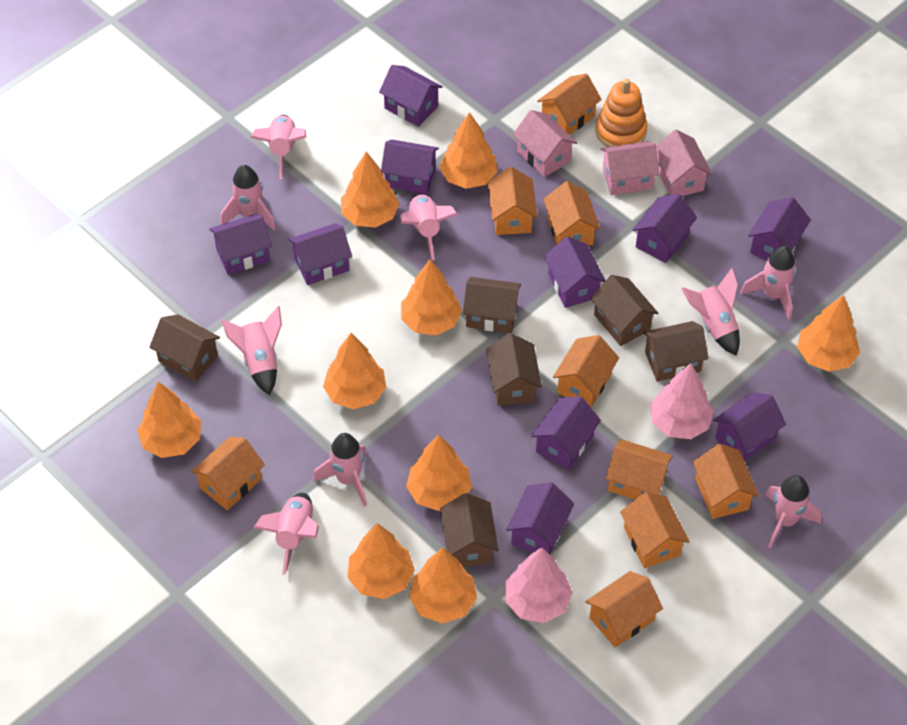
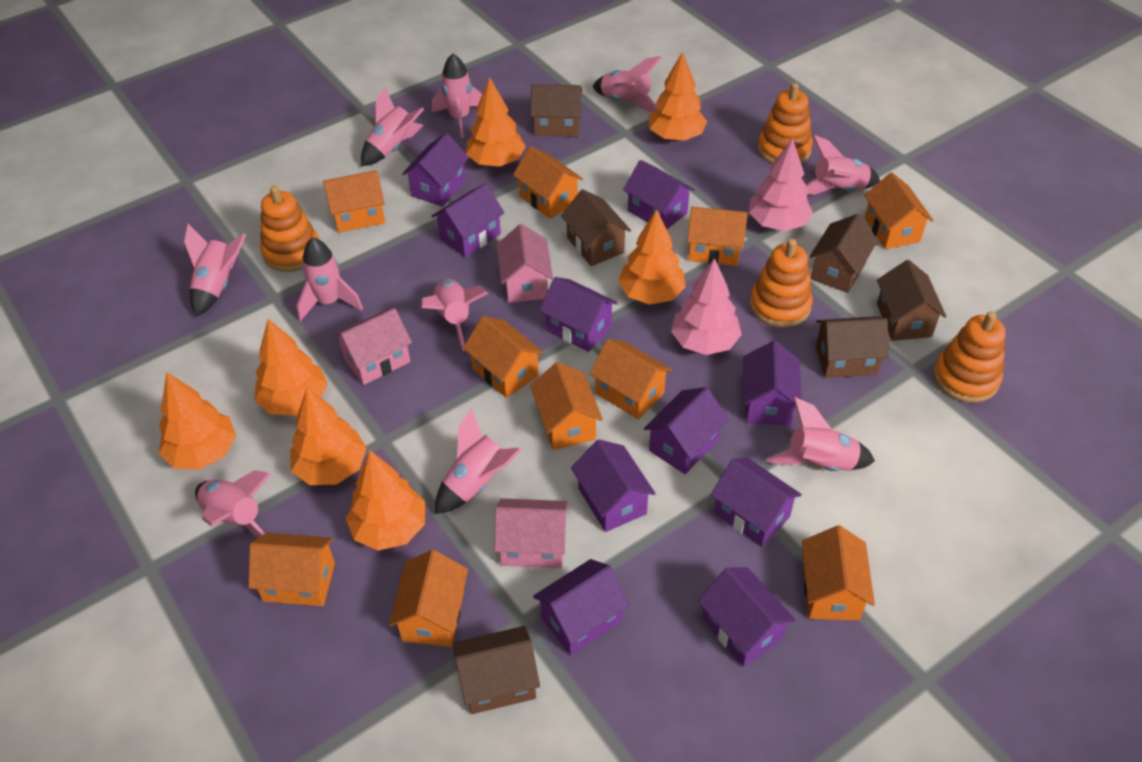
orange house: [191,437,265,510] [488,167,537,235] [537,74,602,135] [543,181,600,246] [553,335,619,408] [586,571,663,648] [606,439,673,500] [620,492,690,568] [693,444,759,519] = 9 -> [248,533,335,606] [323,170,385,233] [389,550,468,647] [463,316,544,398] [513,146,583,219] [530,362,603,450] [589,339,672,420] [687,207,748,266] [802,525,875,621] [864,173,933,249] = 10
orange stacking toy: [596,79,647,147] = 1 -> [260,185,319,272] [750,239,813,328] [758,83,813,164] [934,311,1006,403] = 4
orange tree: [137,382,201,458] [323,333,386,409] [341,151,399,228] [347,523,415,599] [401,259,462,336] [406,434,472,511] [409,548,477,624] [439,112,498,189] [797,295,860,372] = 9 -> [159,372,236,470] [254,319,328,415] [290,388,367,485] [346,450,425,551] [466,77,526,167] [618,209,686,305] [649,52,707,141] = 7
pink rocket: [220,165,276,231] [221,306,282,395] [250,115,307,179] [253,493,319,575] [313,433,367,506] [400,194,458,261] [681,268,740,356] [741,246,796,320] [765,475,822,548] = 9 -> [184,224,246,317] [195,470,271,538] [297,237,363,321] [361,86,424,166] [421,279,488,351] [432,53,482,138] [435,408,522,514] [593,56,662,112] [766,397,875,471] [806,135,880,195] = 10

